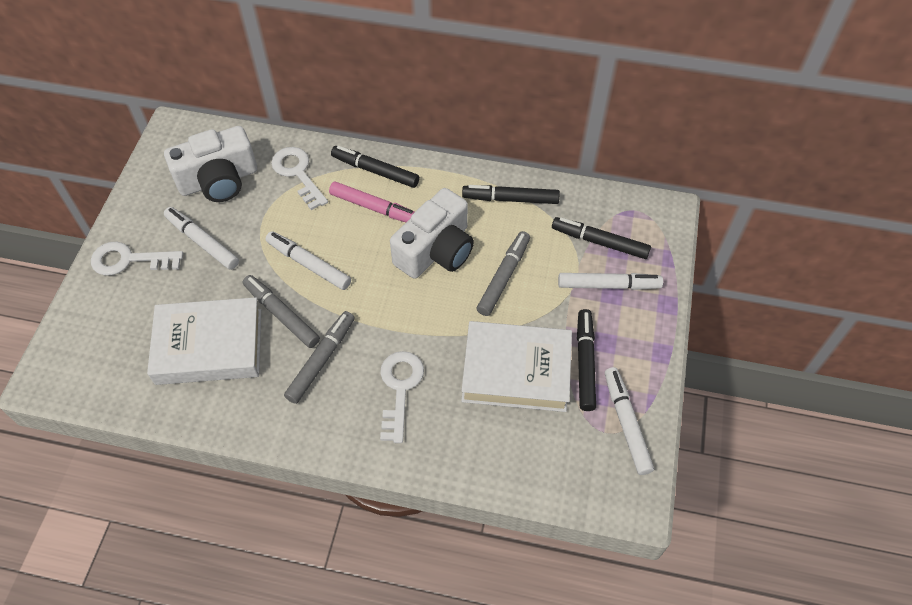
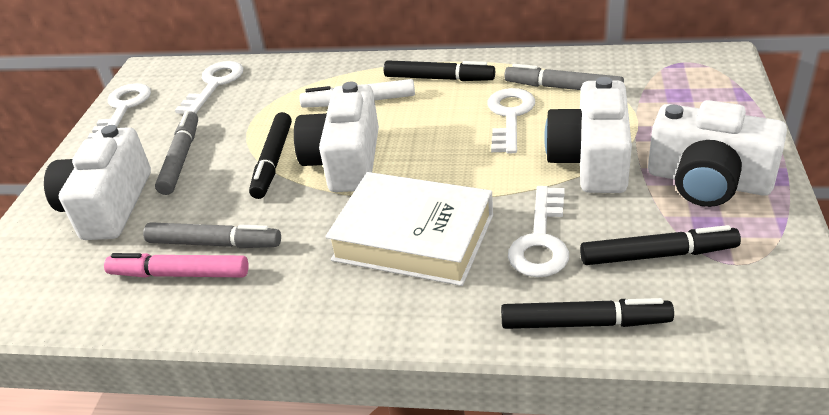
white book: [147,297,261,385] [461,321,572,412] = 2 -> [325,172,493,286] = 1
white camera: [164,126,257,202] [390,188,474,279] = 2 -> [44,125,151,240] [294,81,379,192] [544,77,632,193] [648,100,787,207] = 4
white key: [91,242,183,276] [271,147,328,210] [380,351,424,443] = 3 -> [87,83,151,139] [175,61,243,114] [487,88,535,153] [508,186,569,277] = 4
white marker: [164,207,239,270] [266,231,351,290] [558,273,663,290] [605,367,654,475] = 4 -> [299,79,415,108] = 1

